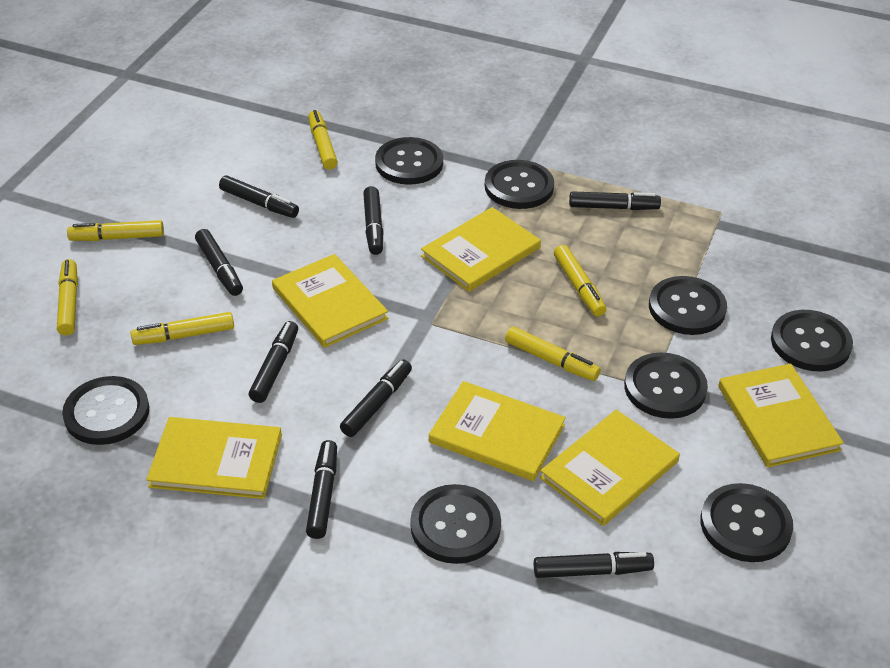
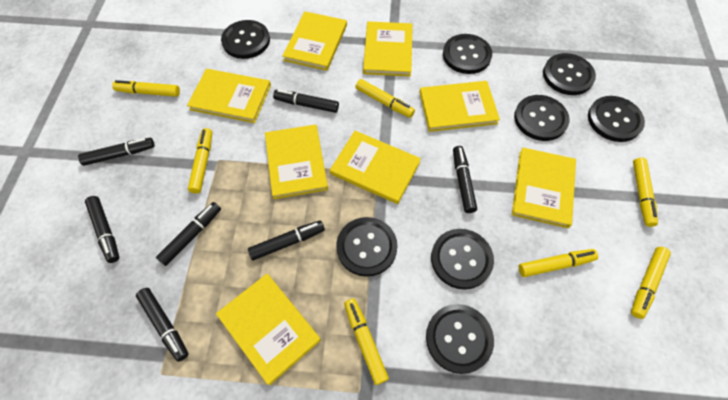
black marker: [195,229,243,296] [219,176,299,218] [249,321,298,403] [306,440,337,539] [340,360,412,437] [363,186,383,255] [534,552,654,578] [569,191,661,210] = 8 -> [78,138,155,166] [85,196,119,263] [136,288,189,362] [156,202,221,266] [248,220,325,260] [273,89,339,113] [453,146,477,213] = 7
yellow book: [146,417,282,499] [272,254,388,348] [421,207,541,292] [429,381,566,481] [540,410,680,526] [718,364,844,468] = 6 -> [187,69,271,123] [216,274,321,385] [265,124,328,199] [282,11,347,71] [330,131,421,204] [363,21,413,76] [419,81,500,132] [512,147,576,228] = 8
yellow marker: [57,259,78,335] [67,220,164,241] [131,312,234,345] [308,110,338,170] [505,326,600,381] [554,245,606,316] = 6 -> [112,80,180,97] [188,128,212,194] [344,299,389,385] [356,79,415,118] [519,249,598,277] [631,247,671,319] [633,158,658,227] = 7

